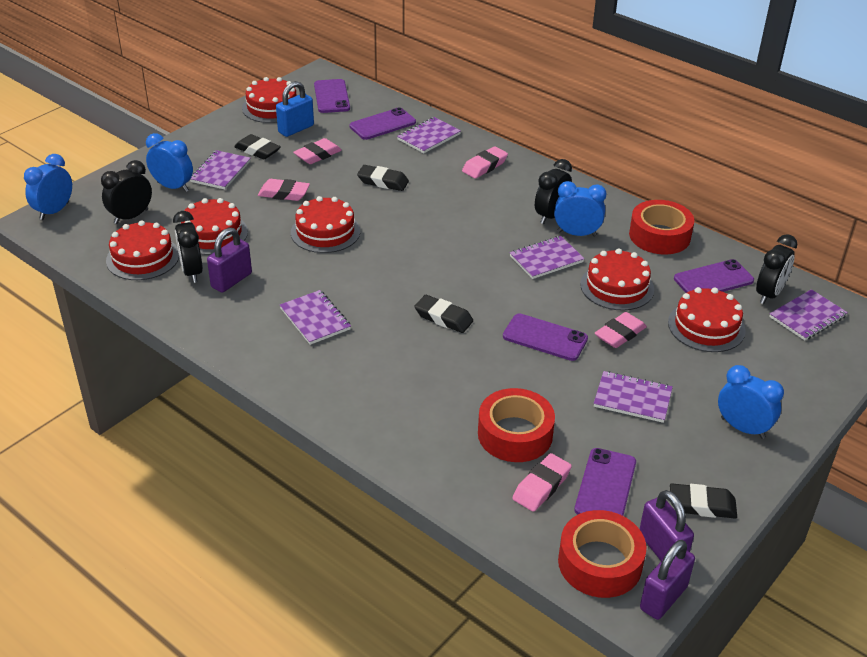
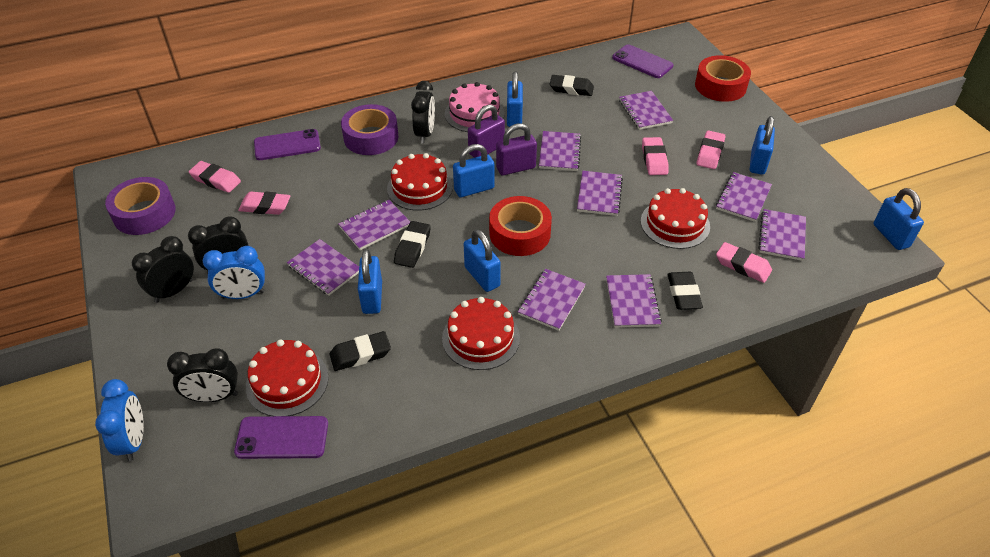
blue clock: [24,154,72,220] [146,133,193,192] [554,181,607,237] [718,365,784,439] = 4 -> [95,379,144,461] [203,246,265,299] = 2
blue padlock: [276,81,314,137] = 1 -> [358,249,382,314] [453,144,495,197] [464,229,501,292] [507,72,523,127] [750,116,775,175] [873,188,924,250] = 6
pink cake: none = 0 -> [445,82,505,132] = 1
purple notebook: [190,150,251,190] [280,290,351,345] [397,117,461,153] [510,236,585,279] [594,371,673,423] [769,289,848,341] = 6 -> [287,239,359,296] [338,200,410,250] [518,269,586,331] [539,131,581,171] [577,171,623,216] [606,274,662,328] [619,91,673,130] [716,172,772,222] [758,209,806,261] = 9
purple padlock: [207,228,252,293] [640,490,694,561] [640,540,695,620] = 3 -> [468,104,505,158] [496,123,537,175] = 2
purple phone: [314,79,350,113] [350,107,416,140] [503,313,588,361] [574,448,636,516] [674,259,754,293] = 5 -> [234,416,328,459] [254,129,321,160] [612,44,673,78] = 3
purple tape: none = 0 -> [105,177,176,235] [341,104,398,155] = 2
red cake: [106,220,179,280] [181,198,248,255] [242,77,297,123] [291,196,360,253] [580,248,654,311] [668,287,746,352] = 6 -> [246,339,329,416] [387,153,453,210] [442,297,520,370] [641,188,710,249] = 4
red tape: [478,388,555,462] [558,510,646,598] [629,200,694,255] = 3 -> [489,196,552,256] [695,55,751,102] = 2

